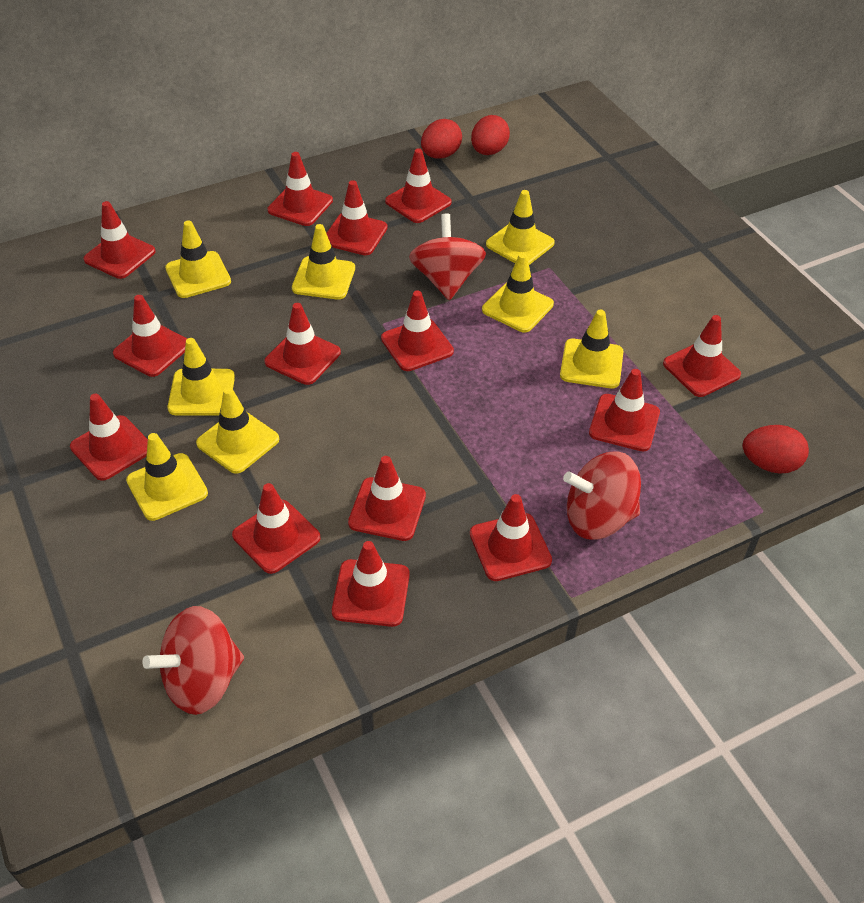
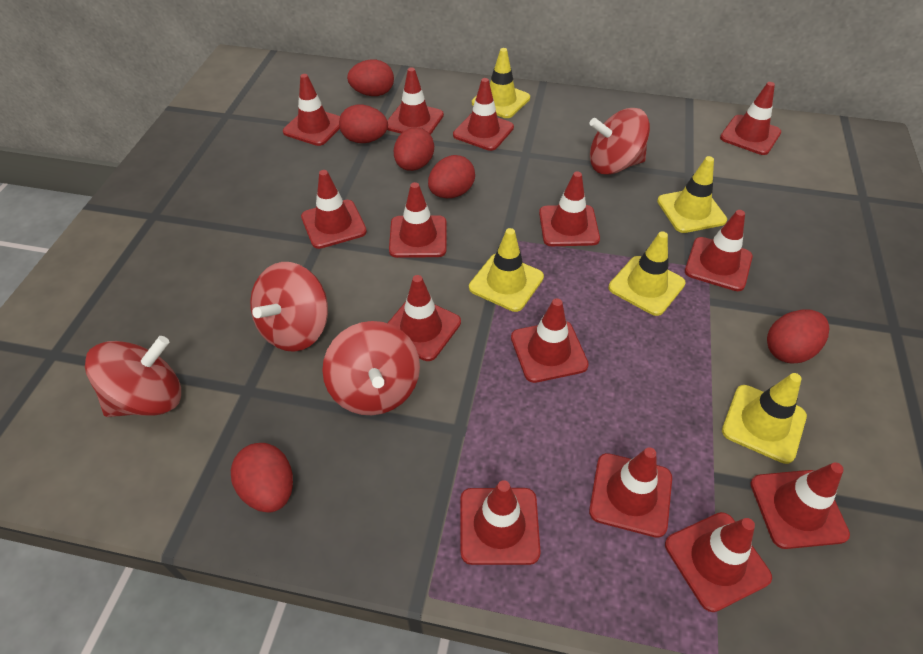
red egg: [421,119,462,159] [471,115,510,155] [742,425,809,474] = 3 -> [231,443,293,513] [339,104,388,143] [347,60,394,96] [394,127,434,171] [428,155,475,198] [767,309,830,364] = 6
red spinning top: [142,606,244,715] [409,213,486,300] [563,451,641,540] = 3 -> [85,336,181,417] [250,262,328,352] [322,321,420,415] [589,108,650,175] = 4
yellow traffic cone: [126,433,208,521] [165,220,231,298] [167,338,235,415] [196,387,279,474] [292,224,355,300] [482,253,554,333] [486,190,555,265] [560,310,624,388] = 8 -> [469,228,544,312] [472,48,530,118] [608,231,686,316] [657,156,727,233] [722,373,807,464] = 5

